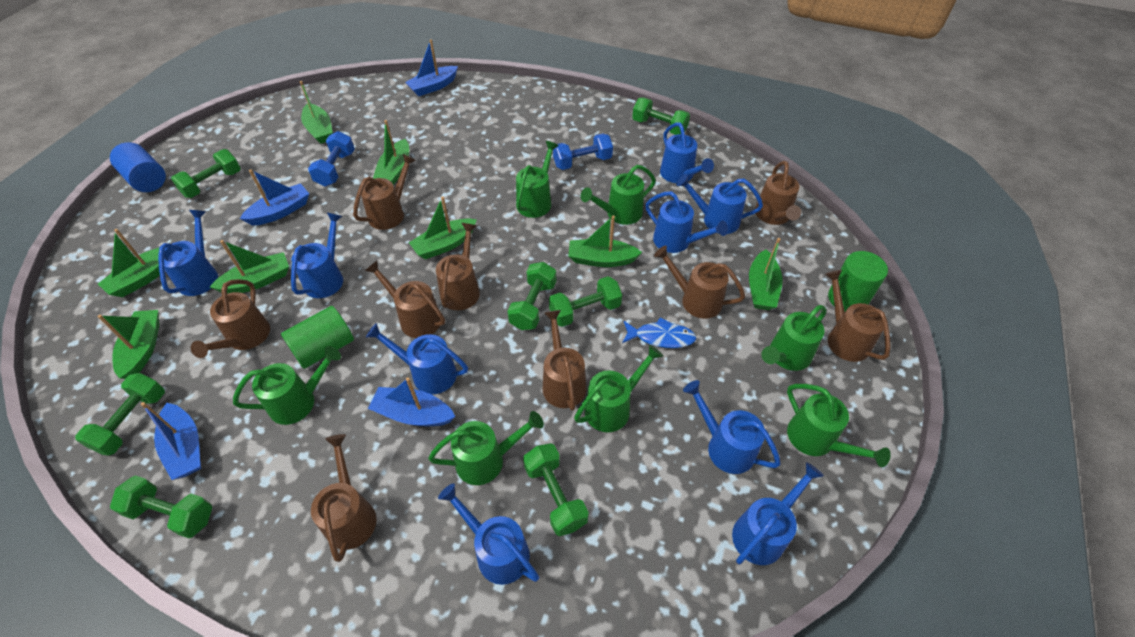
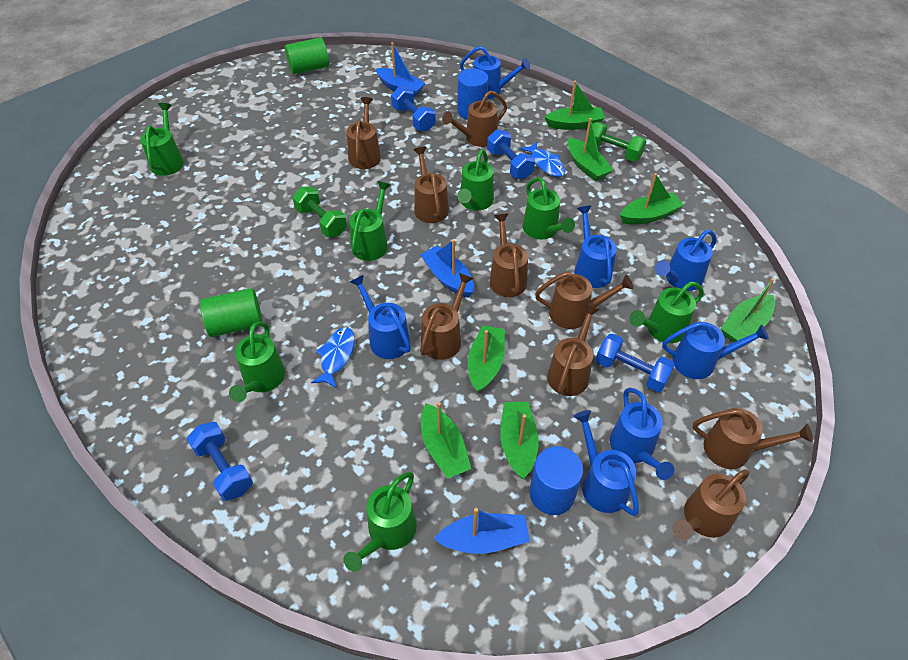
blue boat: [141,402,201,480] [240,170,309,225] [368,377,455,426] [405,39,458,96] = 4 -> [376,42,426,97] [421,240,474,298] [434,508,530,554] = 3
blue cylinder: [110,142,166,192] = 1 -> [458,68,488,120] [530,446,583,515] = 2
blue dumbbell: [308,131,355,187] [553,133,613,170] = 2 -> [187,422,253,501] [391,86,436,132] [487,129,535,179] [596,333,675,392] = 4
blue fish: [622,318,696,348] = 1 -> [311,327,355,389] [520,141,565,177] = 2
blue watering can: [158,210,218,296] [291,213,343,298] [366,323,468,394] [438,483,539,585] [645,191,728,253] [660,122,714,183] [676,174,763,234] [683,380,781,474] [732,462,824,565] = 9 -> [350,275,411,359] [460,46,530,99] [573,410,639,516] [574,205,617,288] [610,388,674,480] [655,230,717,291] [662,322,769,379] = 7
green boat: [98,229,160,297] [98,310,159,379] [210,240,289,294] [300,81,333,144] [373,120,409,185] [409,196,477,260] [568,215,642,267] [749,238,783,310] = 8 -> [421,402,471,479] [468,325,505,393] [500,402,539,479] [544,81,605,130] [567,118,613,181] [620,173,684,225] [721,278,775,342] = 7
green dumbbell: [75,373,165,456] [110,475,212,539] [171,149,241,198] [507,262,556,330] [523,444,589,536] [549,276,622,327] [632,98,690,135] = 7 -> [293,187,347,237] [592,122,646,162] = 2

